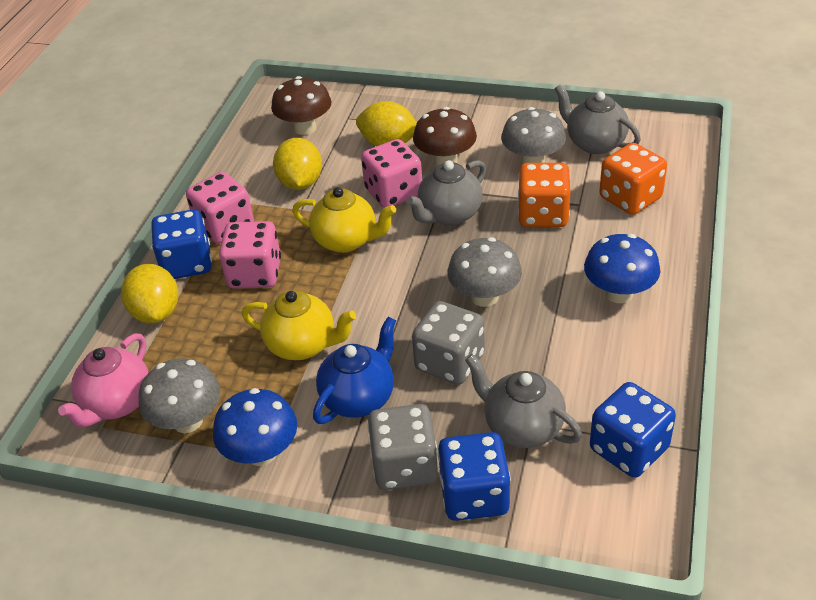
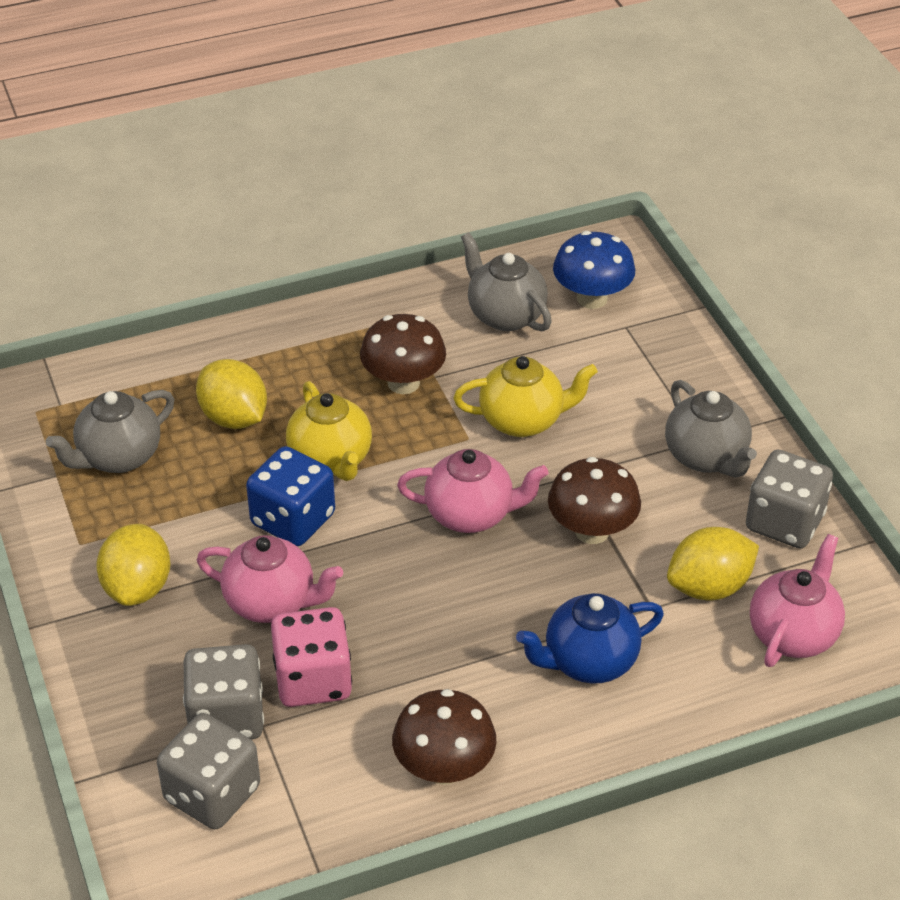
blue dice: [151,209,212,279] [438,432,511,521] [590,382,676,478] = 3 -> [246,446,335,546] = 1
blue mushroom: [213,388,297,466] [584,234,660,303] = 2 -> [553,231,635,309] = 1
brown mushroom: [271,76,332,135] [413,107,477,166] = 2 -> [360,314,446,394] [392,689,496,785] [548,457,641,544] = 3
grey dice: [368,404,438,490] [412,301,485,385] = 2 -> [157,713,260,829] [183,644,264,740] [746,450,833,548] = 3
grey mushroom: [138,358,221,433] [448,237,522,307] [501,107,566,164] = 3 -> none = 0
orange dice: [518,163,570,227] [599,143,667,215] = 2 -> none = 0
pink dice: [186,172,254,244] [219,221,281,289] [361,139,422,208] = 3 -> [271,607,352,707] = 1
pink teapot: [58,333,149,428] = 1 -> [197,535,343,623] [397,449,548,533] [750,534,845,667] = 3

